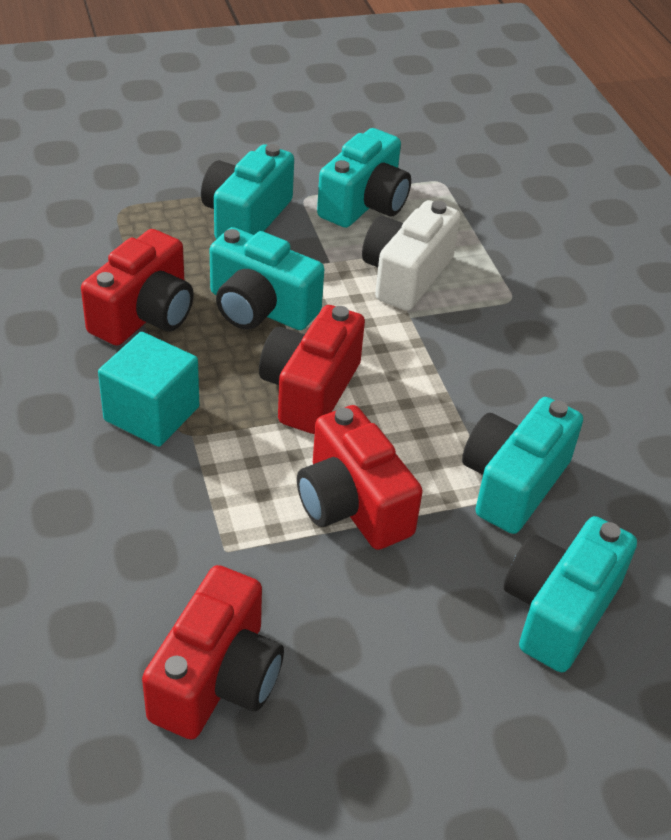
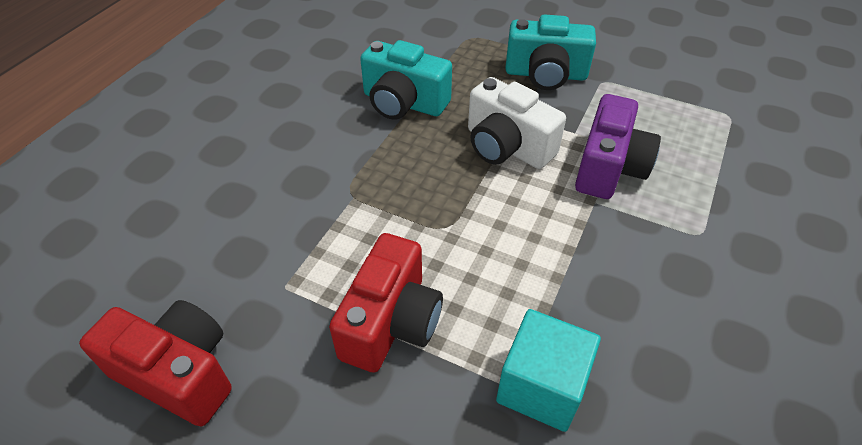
purple camera: none = 0 -> [575,94,661,199] = 1
red camera: [81,229,194,346] [142,565,284,739] [259,305,365,434] [297,405,423,550] = 4 -> [79,300,232,426] [329,233,443,373] = 2
turquoise camera: [201,144,294,239] [210,227,324,330] [317,128,411,228] [462,397,583,534] [504,516,637,672] = 5 -> [360,40,452,120] [505,14,596,90] = 2

